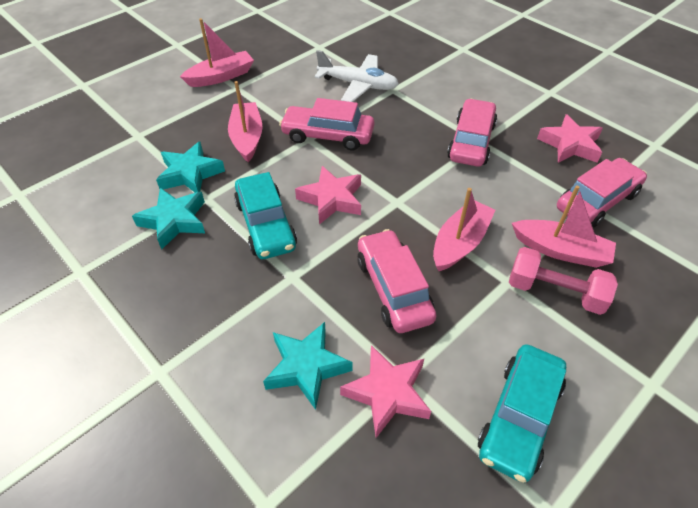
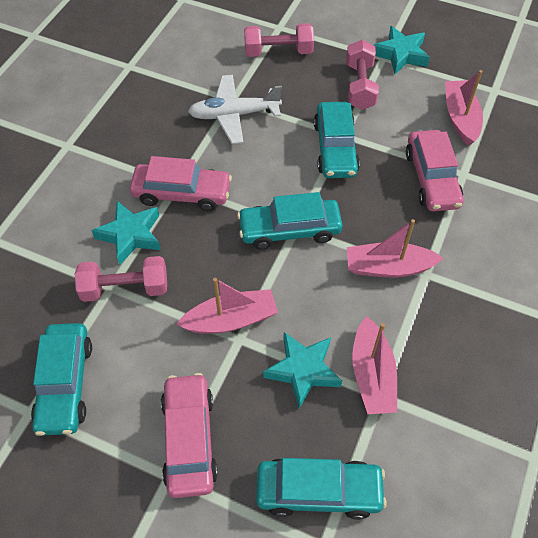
pink car: [279,98,374,150] [357,229,436,333] [447,98,497,167] [557,158,647,228] = 4 -> [130,156,232,211] [161,373,218,498] [406,130,464,211] = 3
pink dumbbell: [509,247,618,315] = 1 -> [75,256,167,302] [244,23,314,57] [346,40,379,110] = 3
pink star: [295,166,361,225] [340,345,431,438] [537,114,603,163] = 3 -> none = 0
turquoise car: [234,172,297,259] [478,344,566,483] = 2 -> [31,323,92,436] [237,192,343,249] [256,458,387,520] [314,102,360,178] = 4

